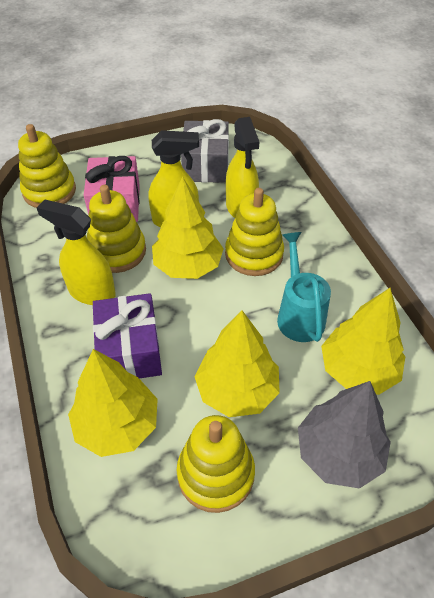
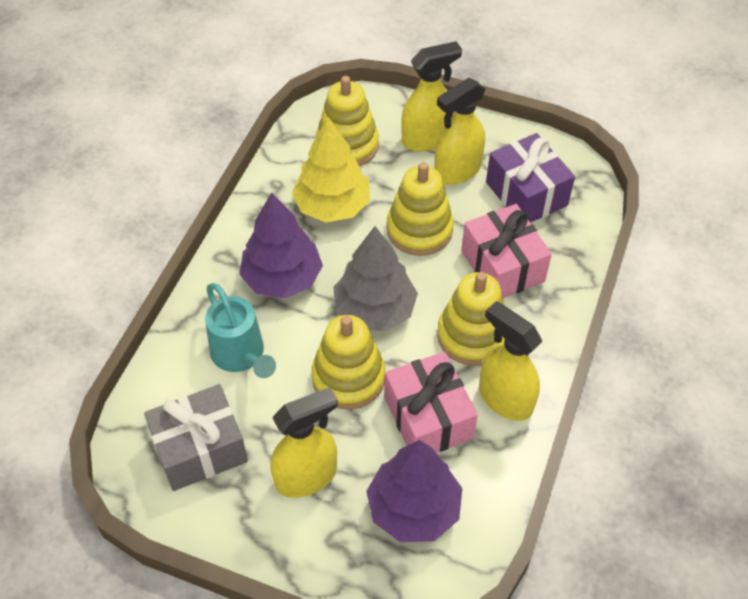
pink gift: [84,156,140,222] = 1 -> [385,352,478,453] [461,204,552,298] = 2
purple tree: none = 0 -> [240,192,323,299] [366,440,462,542] = 2
yellow spray bottle: [37,199,116,305] [148,130,199,227] [226,117,259,218] = 3 -> [270,387,338,498] [401,41,462,151] [435,78,485,185] [479,301,542,421] = 4
yellow tree: [68,349,158,457] [152,176,224,279] [194,310,280,417] [321,288,405,395] = 4 -> [292,117,370,222] = 1

